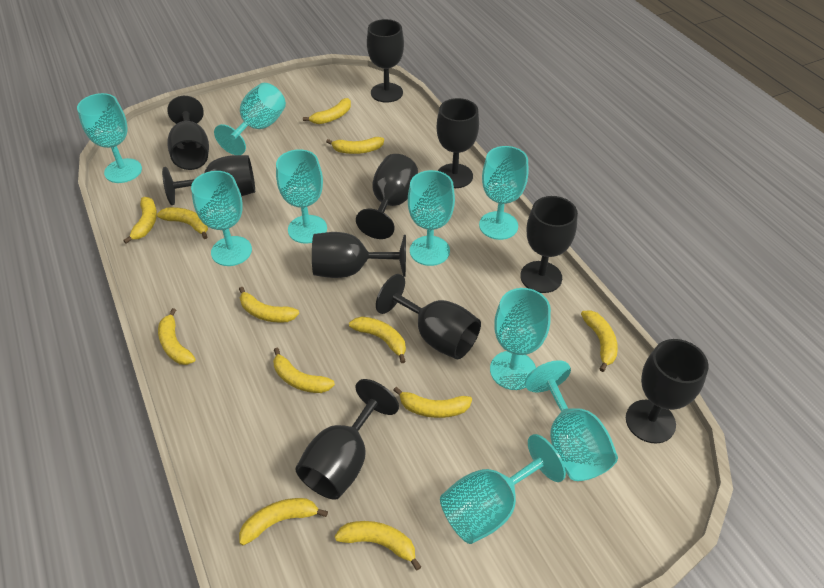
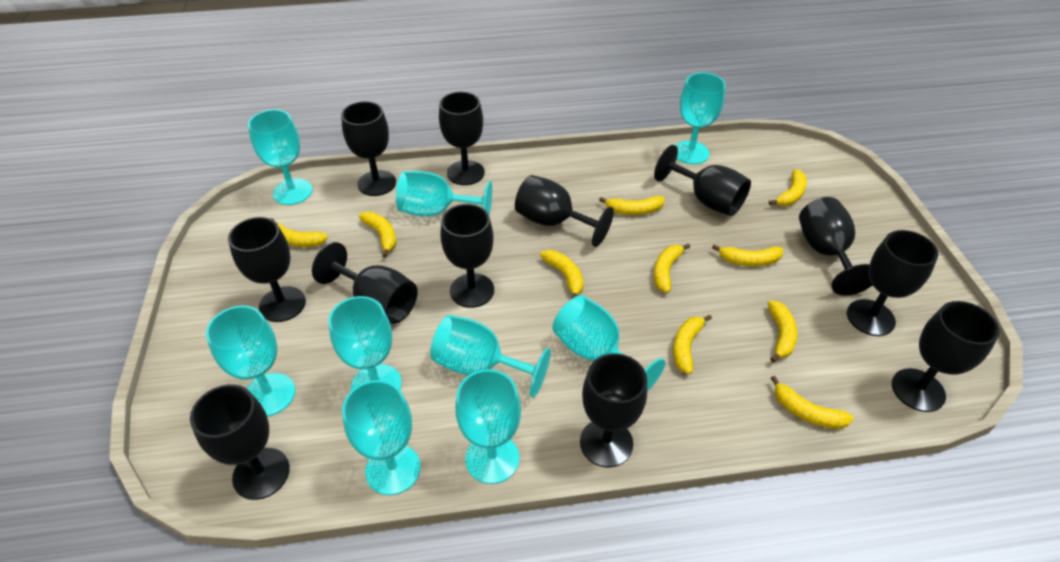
black goblet: [162,155,255,205] [167,96,209,170] [295,379,399,500] [312,232,406,278] [356,154,418,239] [367,19,404,103] [376,274,481,359] [437,98,479,188] [520,196,578,293] [626,339,709,444] = 10 -> [190,384,290,500] [228,217,306,322] [312,242,417,324] [341,101,396,196] [439,92,485,185] [440,204,494,308] [515,175,614,247] [580,354,647,468] [654,145,751,216] [799,197,872,296] [847,230,938,336] [892,301,1000,412] = 12
yellow banana: [123,197,157,244] [157,207,208,239] [158,308,196,365] [239,287,299,323] [239,498,328,545] [273,348,335,393] [303,98,351,124] [326,137,384,154] [335,521,421,570] [349,316,406,363] [393,387,472,418] [581,310,618,372] = 12 -> [271,218,328,247] [359,212,396,258] [540,250,584,298] [599,196,665,215] [654,243,690,293] [673,315,712,374] [712,244,783,266] [768,300,797,363] [769,170,807,206] [771,376,854,429] = 10

